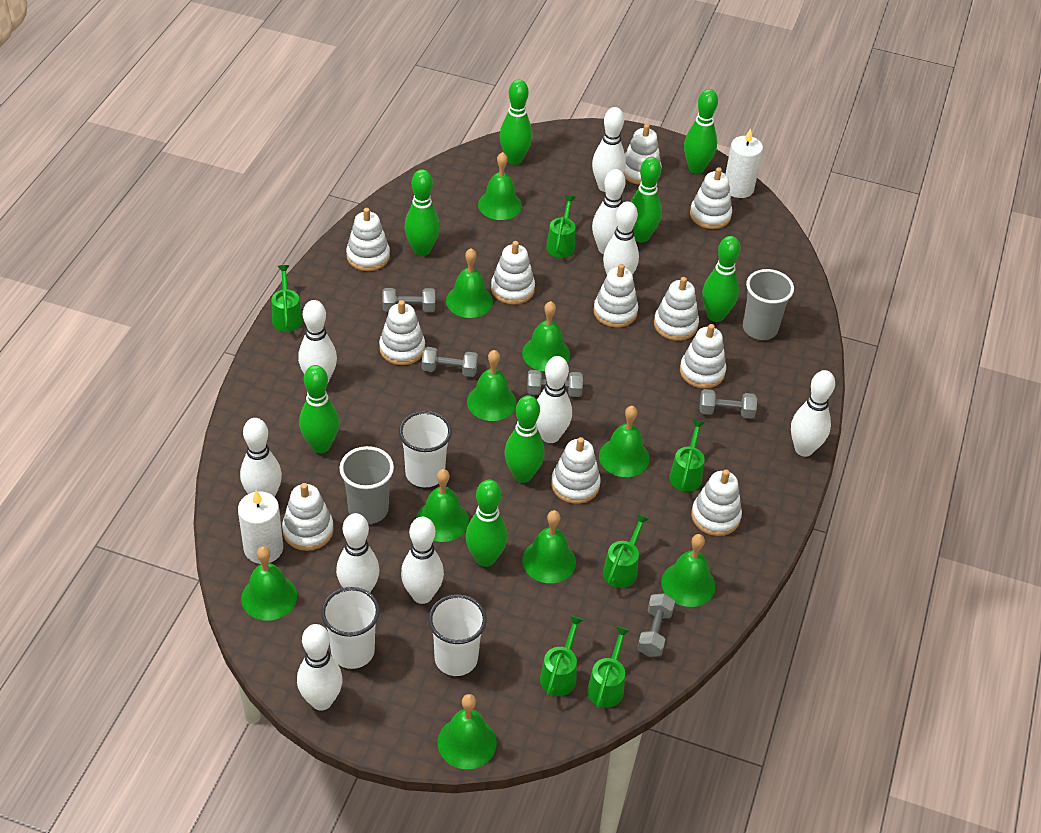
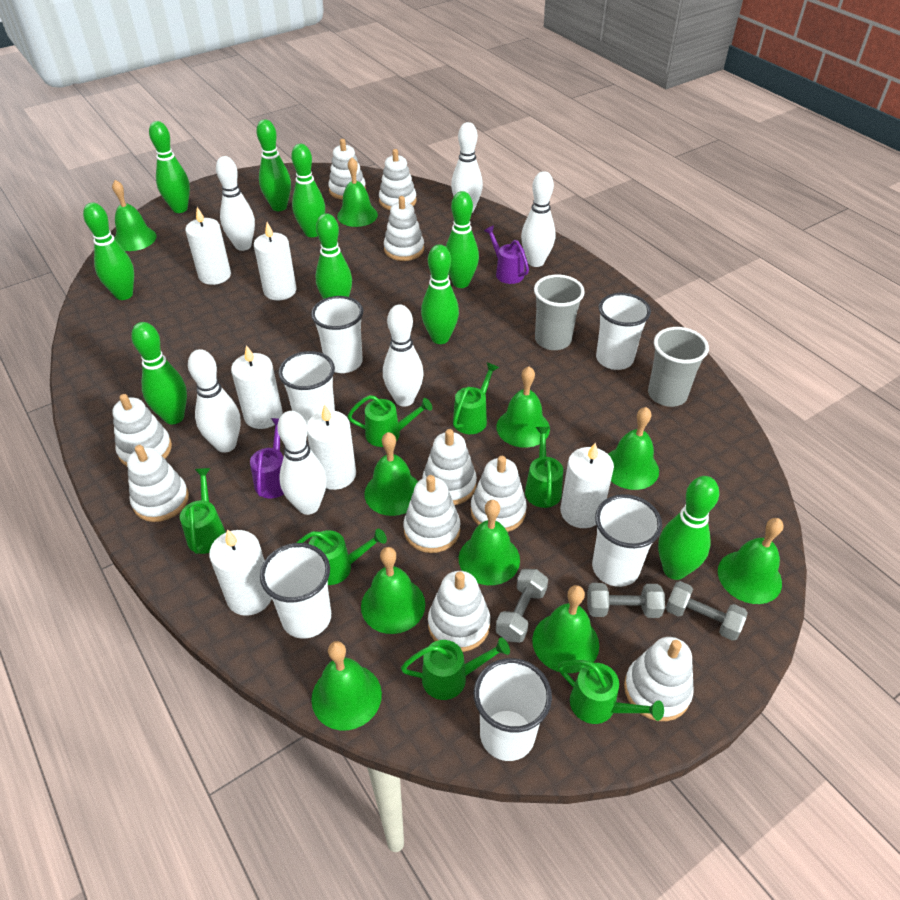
green bowling pin: [299,365,339,453] [404,169,440,256] [466,480,507,567] [499,79,533,165] [505,395,544,483] [631,157,662,243] [684,89,718,174] [702,236,740,322] = 8 -> [83,203,134,300] [131,322,187,424] [149,121,190,213] [256,119,291,211] [291,144,325,237] [316,213,352,299] [421,244,459,344] [446,191,479,288] [658,476,719,580] = 9
green watering can: [272,265,303,332] [540,615,584,696] [546,195,576,258] [587,626,630,708] [603,514,649,588] [669,420,705,492] = 6 -> [180,468,226,554] [296,529,387,585] [347,395,432,447] [401,637,510,700] [453,363,499,434] [525,427,563,508] [558,660,664,724] = 7
grey dumbbell: [383,288,435,312] [422,347,478,377] [527,370,583,397] [637,593,675,657] [699,389,757,418] = 5 -> [496,569,548,643] [587,583,665,618] [666,581,748,641] = 3
purple watering can: none = 0 -> [250,418,284,498] [484,226,529,284] = 2
white bowling pin: [240,418,282,497] [297,624,343,711] [298,300,337,382] [336,513,380,592] [401,517,444,604] [536,356,572,443] [592,107,626,192] [592,169,626,254] [603,201,639,275] [791,370,835,457] = 10 -> [188,349,241,453] [216,156,255,251] [277,411,327,515] [383,304,424,407] [451,122,483,213] [521,171,555,267] = 6
white candle: [238,490,283,564] [726,129,763,198] = 2 -> [185,207,231,285] [209,529,272,616] [231,345,283,429] [254,222,296,301] [307,404,356,490] [560,443,614,528] = 6
white cup: [321,587,380,669] [399,411,452,487] [428,594,487,676] = 3 -> [260,543,331,639] [278,351,335,424] [311,296,363,373] [474,658,552,761] [592,494,662,587] [596,293,651,370] = 6
white stacking toy: [282,483,334,551] [346,208,390,271] [379,300,425,365] [491,241,535,305] [551,437,601,504] [593,264,638,328] [623,124,662,185] [654,277,699,341] [680,324,726,389] [690,167,732,229] [691,470,742,536] = 11 -> [113,394,172,466] [127,445,189,522] [328,139,366,200] [379,149,416,210] [384,196,424,261] [403,475,460,553] [422,429,477,505] [428,571,490,652] [470,456,527,532] [624,637,694,721] = 10

